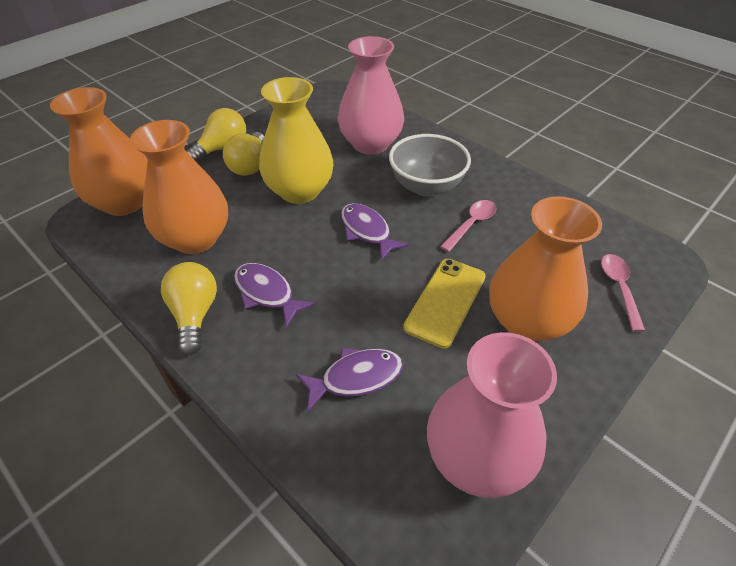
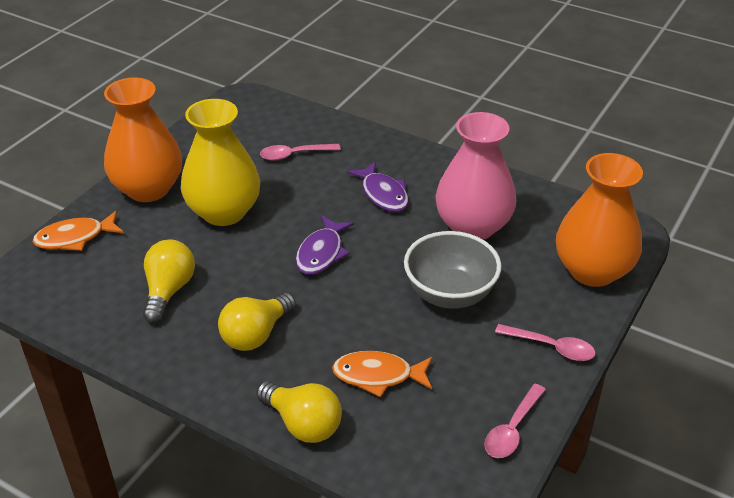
orange fish: none = 0 -> [33,211,124,251] [332,351,433,398] = 2
orange vase: [50,87,148,216] [130,120,228,254] [489,196,602,341] = 3 -> [104,77,182,202] [556,153,643,287] = 2
pink spoon: [440,200,496,252] [601,254,645,332] = 2 -> [260,144,341,161] [484,384,546,458] [495,324,595,361] = 3
pink vase: [338,36,404,155] [427,332,557,498] = 2 -> [435,112,516,240] = 1
purple fish: [234,263,315,327] [296,348,403,413] [341,203,409,261] = 3 -> [295,215,354,275] [347,162,409,212] = 2
yellow phone: [403,259,486,349] = 1 -> none = 0

